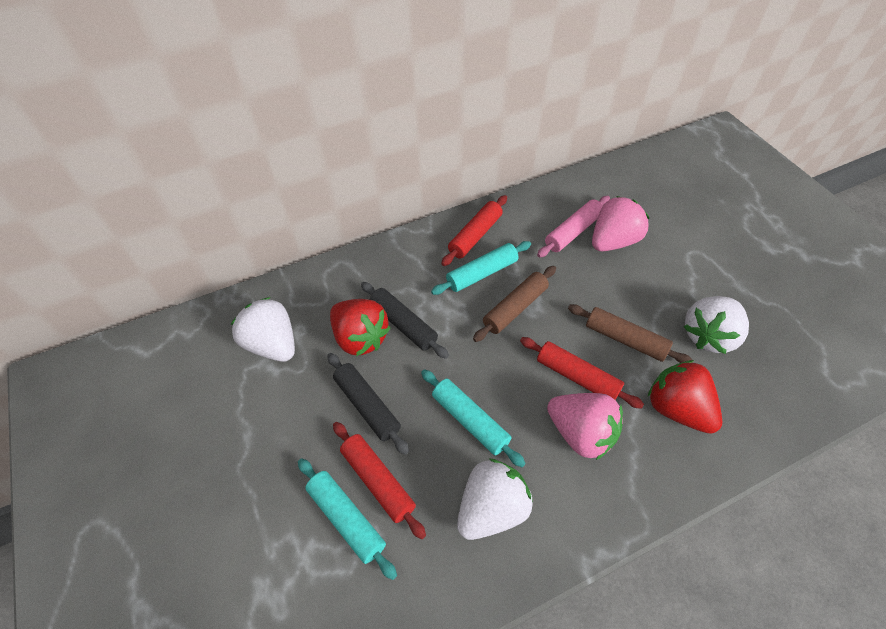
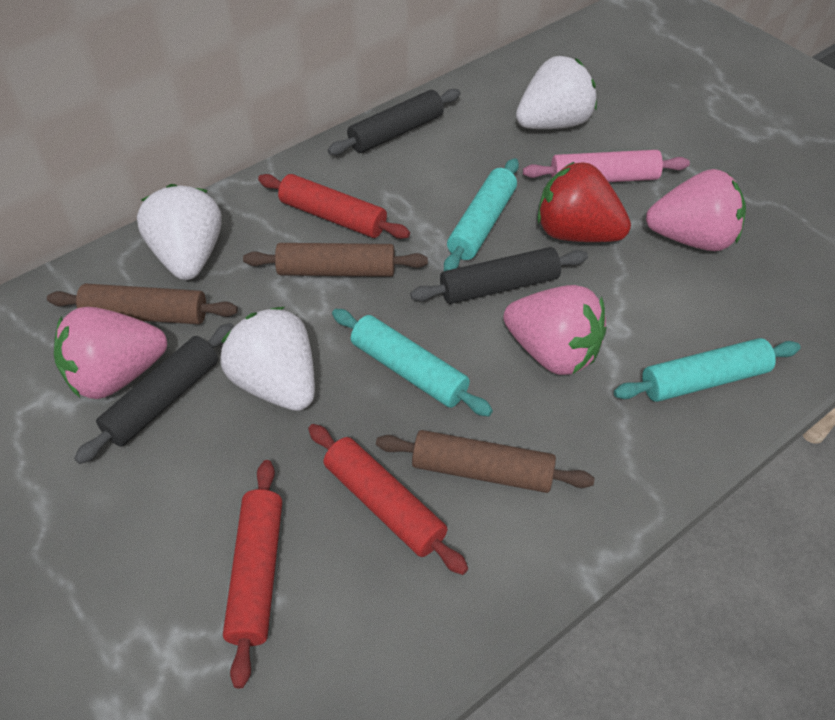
black rolling pin: [327,353,409,455] [361,282,449,359] = 2 -> [74,323,234,464] [328,89,461,155] [410,247,588,304] = 3
brown rolling pin: [473,266,556,342] [568,304,693,363] = 2 -> [47,283,238,324] [243,243,428,277] [376,430,595,493] = 3
pink strawberry: [547,393,623,460] [592,196,649,251] = 2 -> [54,307,167,399] [503,285,606,375] [646,169,746,251] = 3
red strawberry: [330,299,391,356] [648,360,722,434] = 2 -> [537,162,631,242] = 1

